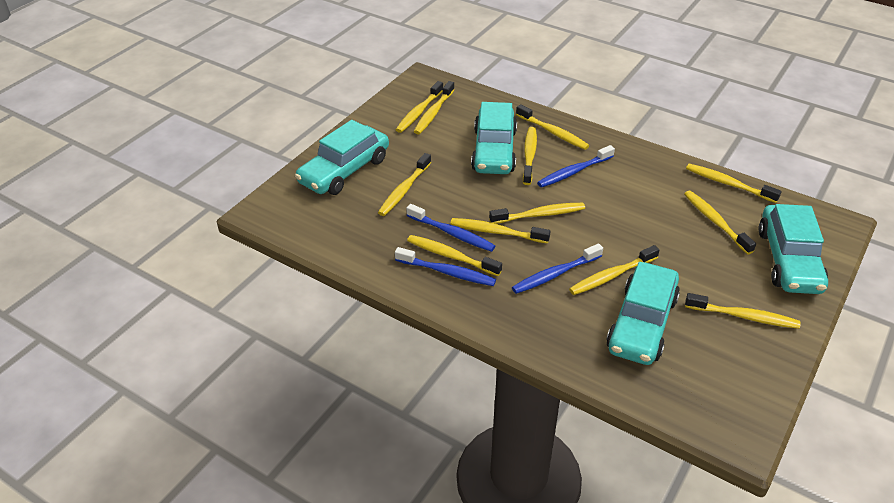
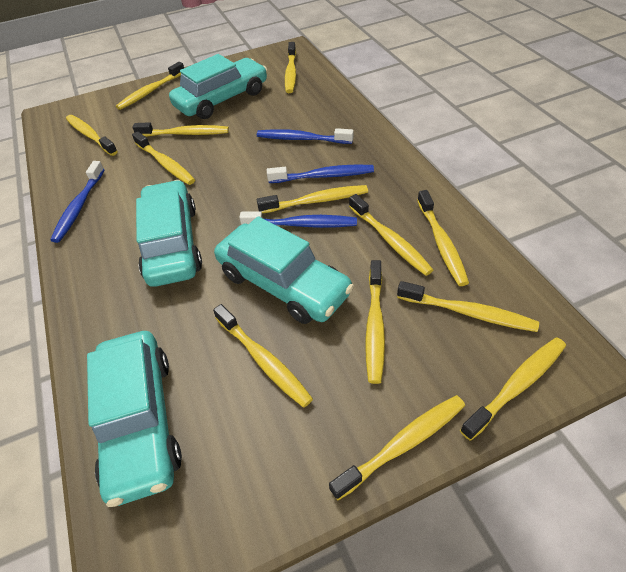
yellow toothbrush: [378,153,431,216] [396,81,443,133] [407,235,502,276] [414,81,455,134] [450,218,551,243] [489,203,585,224] [516,104,589,150] [523,127,537,185] [569,245,660,295] [684,191,756,254] [685,293,801,329] [686,164,782,203] = 12 -> [66,115,118,156] [116,62,184,110] [132,122,229,137] [132,131,195,185] [213,304,313,408] [257,185,368,213] [285,42,296,93] [329,395,465,500] [349,194,433,276] [365,260,385,384] [397,281,539,332] [417,190,469,286] [460,337,566,441] = 13

